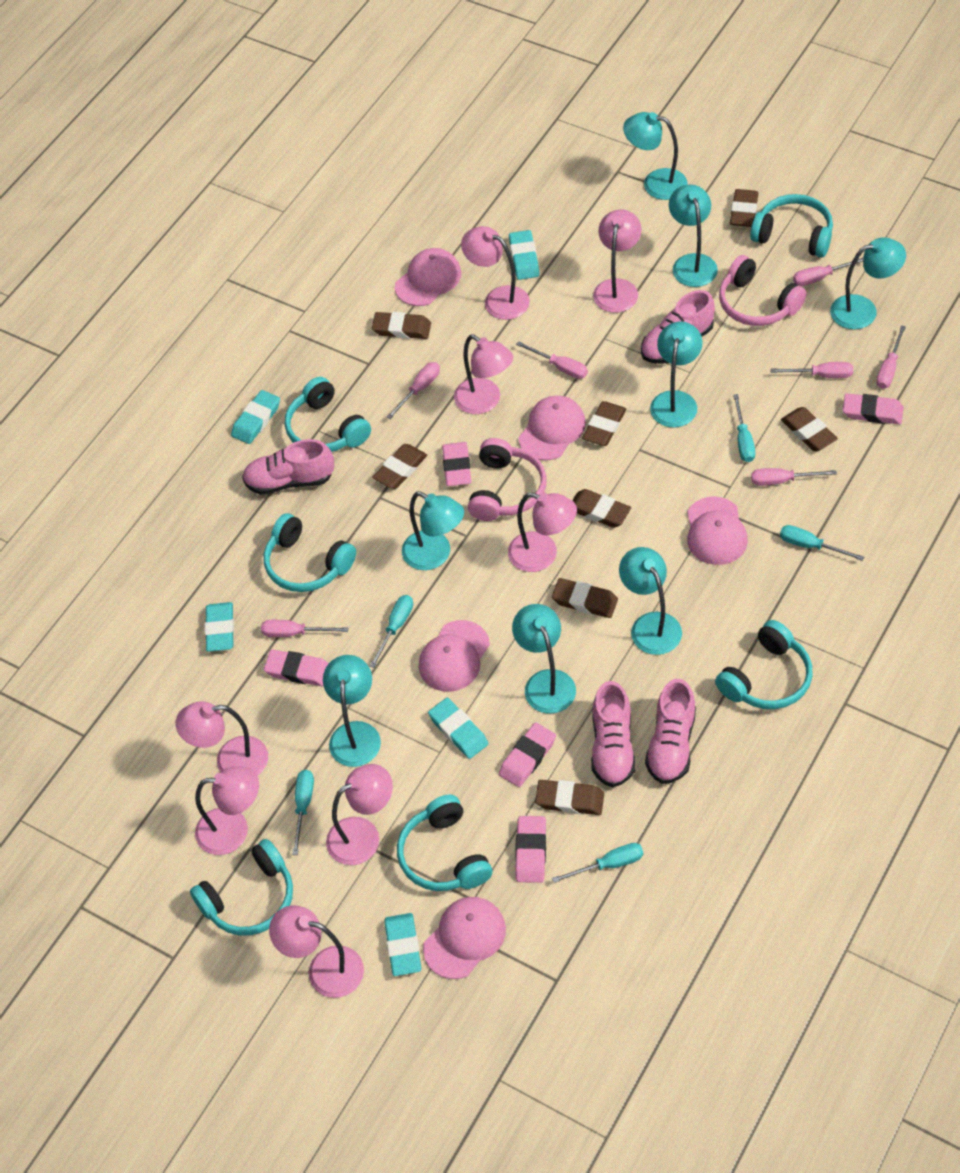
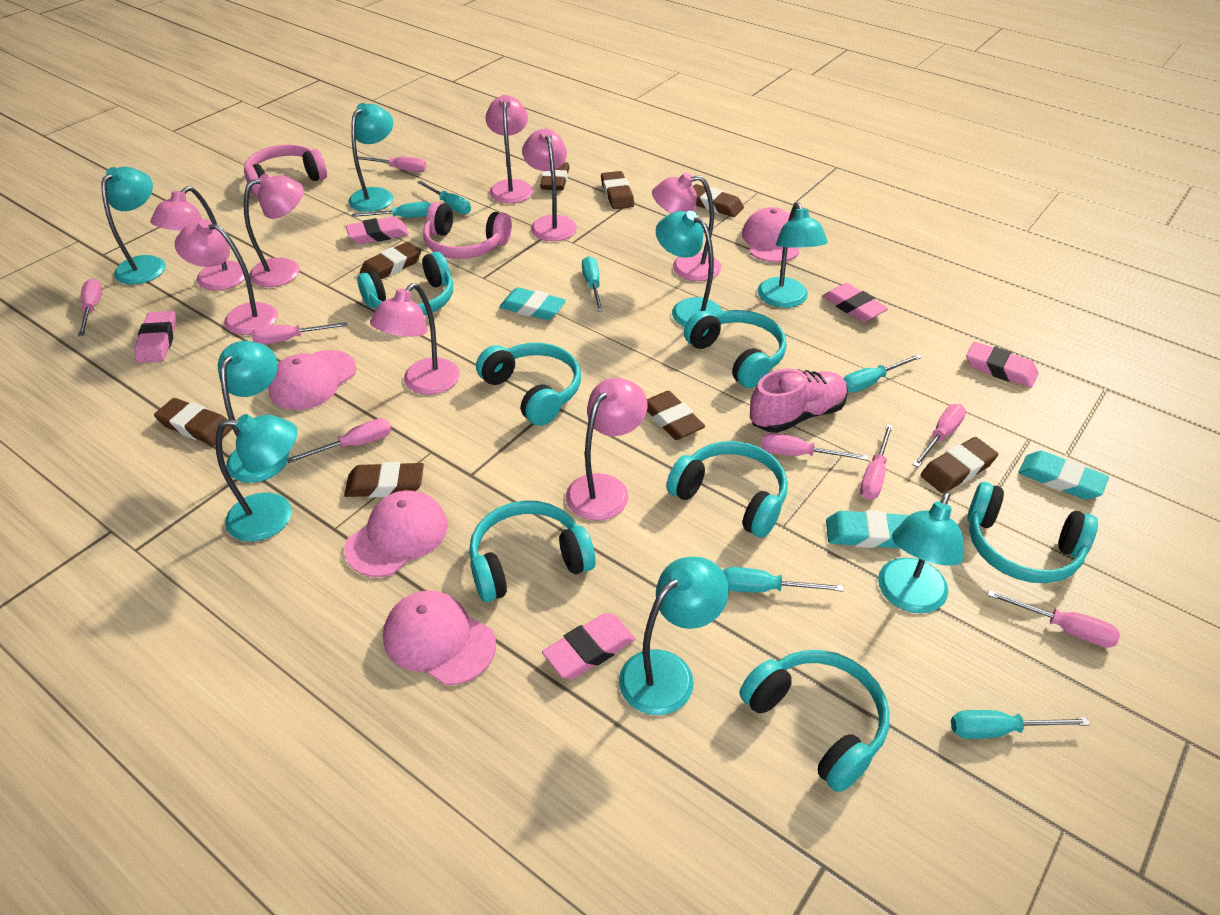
pink cap: [395,248,461,306] [419,620,490,692] [423,897,506,979] [518,396,586,461] [687,497,748,565] = 5 -> [268,350,356,410] [345,490,448,577] [383,591,496,685] [742,207,799,262] = 4
pink screwdriver: [261,620,348,637] [387,362,440,419] [516,341,588,379] [751,468,837,486] [770,362,853,378] [793,258,863,286] [876,325,906,389] = 7 -> [78,279,103,336] [251,322,348,344] [287,418,391,463] [358,156,426,172] [761,433,868,461] [860,424,893,500] [912,404,966,467] [988,590,1120,648] = 8
pink shoe: [242,439,334,495] [591,681,636,787] [641,290,715,364] [645,679,696,784] = 4 -> [750,369,848,433] = 1
turquoise eraser: [205,602,234,652] [231,390,280,444] [384,913,421,976] [428,698,489,759] [509,230,540,280] = 5 -> [499,287,566,320] [826,510,909,548] [1018,451,1109,500] = 3
turquoise headphones: [190,839,293,935] [264,513,356,592] [285,377,371,452] [397,794,492,891] [715,620,813,709] [750,194,833,258] = 6 -> [357,251,453,315] [469,501,596,602] [476,343,581,426] [666,441,788,538] [684,310,787,388] [739,650,890,792] [967,482,1098,583] = 7
turquoise screwdriver: [292,770,314,855] [370,595,413,668] [552,843,643,883] [733,394,755,462] [780,525,864,561] = 5 -> [352,202,431,218] [417,180,471,214] [582,256,603,312] [723,567,844,593] [843,354,922,393] [951,710,1090,739] = 6

